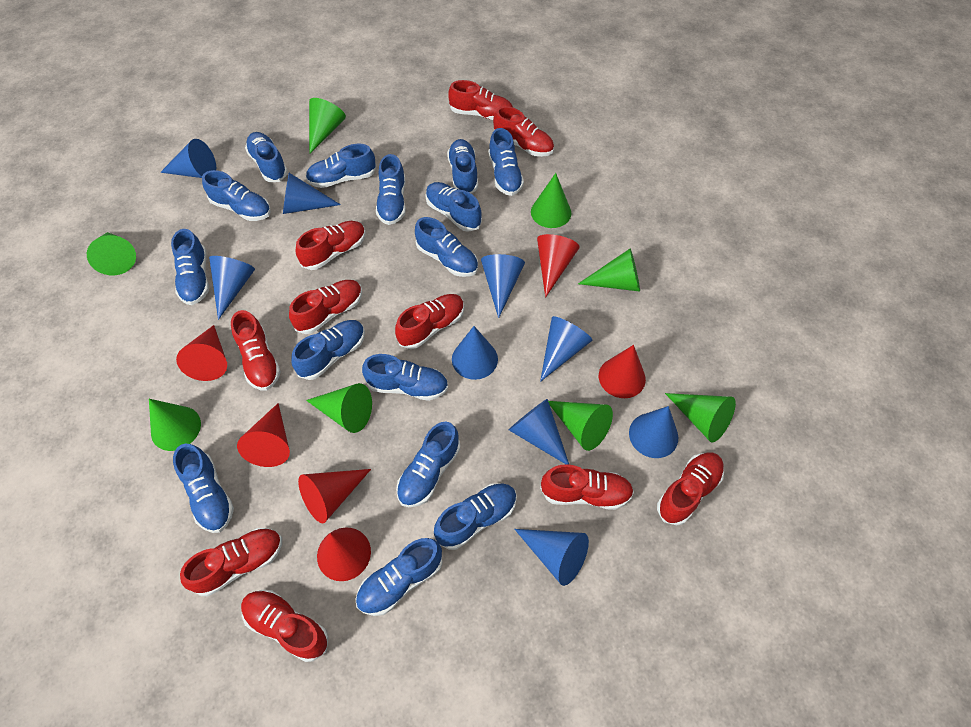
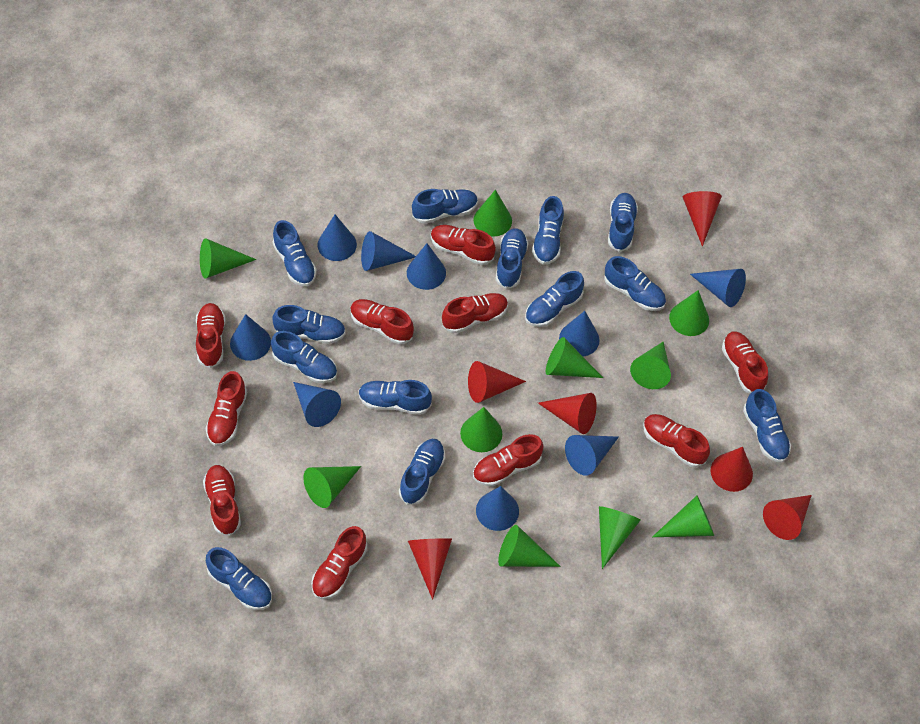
blue shoe: [171,229,209,305] [173,443,234,533] [202,170,271,221] [245,132,288,182] [291,320,365,380] [306,144,376,188] [356,538,443,616] [362,354,448,401] [376,154,406,225] [396,422,460,507] [415,217,478,277] [426,182,482,232] [434,483,517,550] [447,139,478,193] [488,128,524,196] = 15 -> [206,547,272,610] [271,331,337,383] [272,305,346,344] [273,220,317,286] [358,380,432,415] [399,439,445,505] [412,189,478,224] [496,228,528,289] [525,271,584,327] [532,196,564,265] [604,256,666,311] [608,193,638,252] [743,389,791,462] = 13
green cone: [87,232,136,275] [149,399,201,451] [306,383,372,433] [309,98,346,154] [531,173,571,228] [548,401,613,451] [578,248,640,292] [665,393,736,443] = 8 -> [200,238,256,279] [303,466,361,508] [460,407,502,452] [473,190,512,237] [498,525,561,567] [546,337,603,378] [599,506,641,569] [630,342,671,389] [652,496,714,537] [669,290,709,336] = 10

